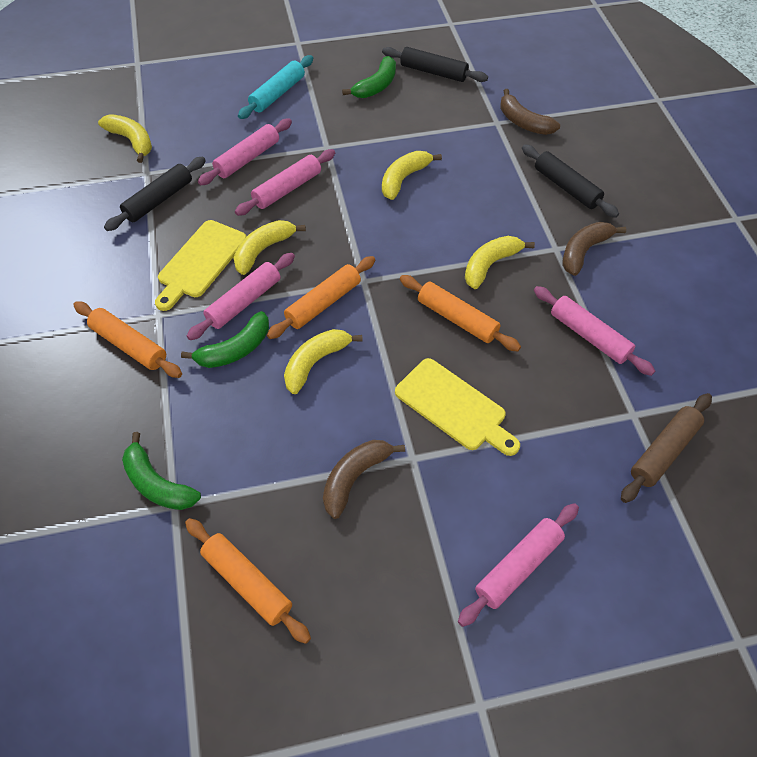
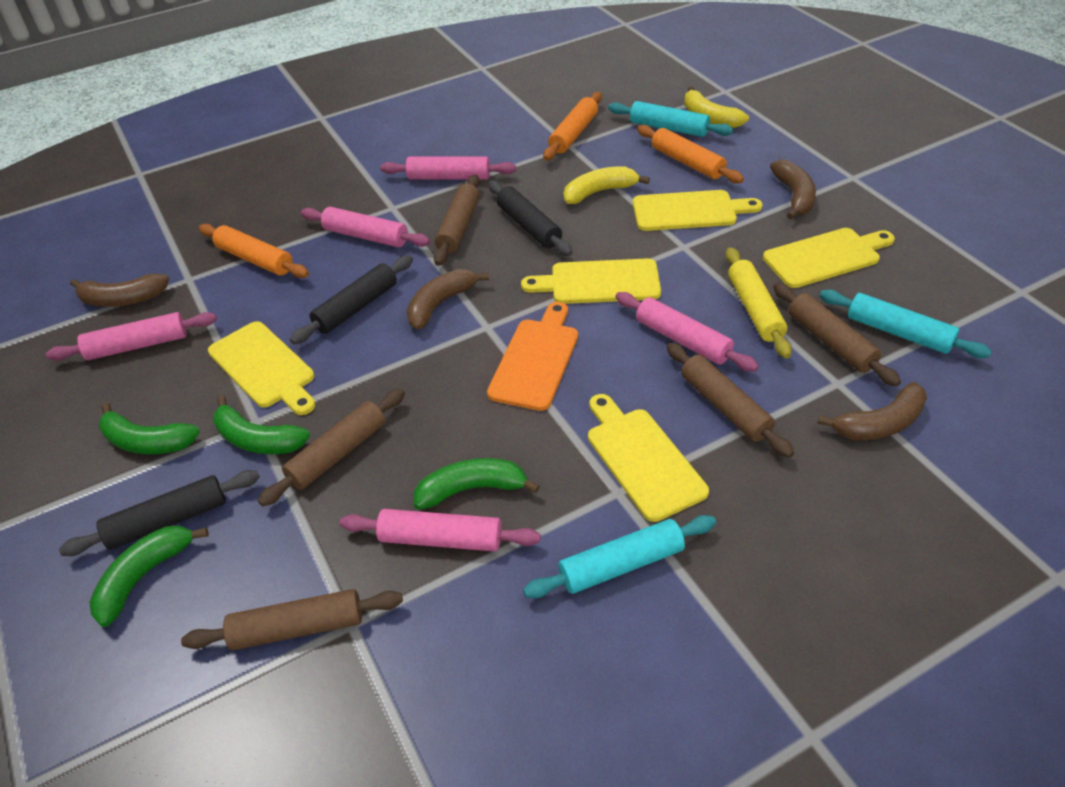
brown banana: [323,440,405,519] [500,89,560,135] [562,222,626,276] = 3 -> [70,273,169,307] [407,269,489,330] [770,159,816,219] [817,382,927,440] = 4
brown rolling pin: [621,393,712,503] = 1 -> [181,589,403,650] [258,388,405,506] [434,174,480,266] [667,343,794,458] [773,283,901,387] = 5
green banana: [122,432,201,510] [181,311,269,368] [342,56,396,98] = 3 -> [89,526,209,627] [99,403,200,454] [213,395,310,454] [414,458,540,510] = 4
orange cutting board: none = 0 -> [487,302,578,411] = 1
orange rolling pin: [73,301,182,378] [185,518,311,644] [267,256,375,339] [400,275,521,351] = 4 -> [199,224,309,278] [543,92,602,161] [637,125,744,184] = 3
turquoise rolling pin: [238,55,313,119] = 1 -> [523,515,716,598] [608,101,734,137] [820,290,992,358] = 3
yellow banana: [98,114,152,163] [234,220,306,275] [284,329,363,394] [382,151,442,200] [465,236,535,289] = 5 -> [564,166,650,204] [684,86,749,128] = 2
yellow cutting board: [155,220,247,311] [395,358,520,456] = 2 -> [208,321,315,415] [521,258,661,304] [588,394,709,522] [633,190,763,231] [763,228,895,288] = 5
yellow rolling pin: none = 0 -> [726,247,792,358] = 1

